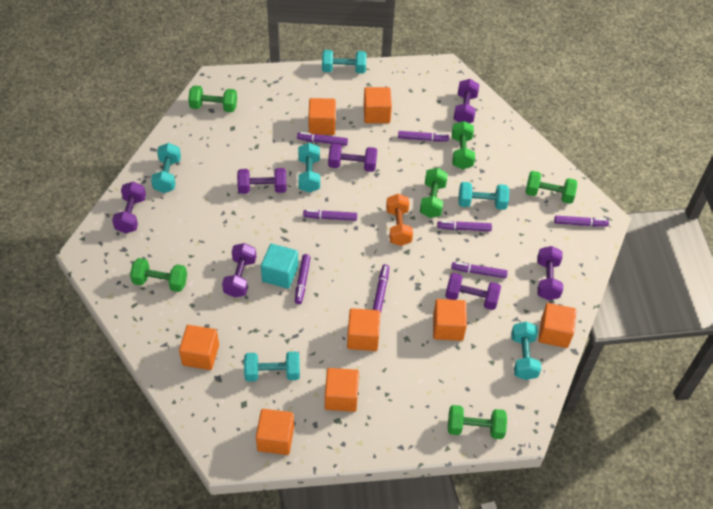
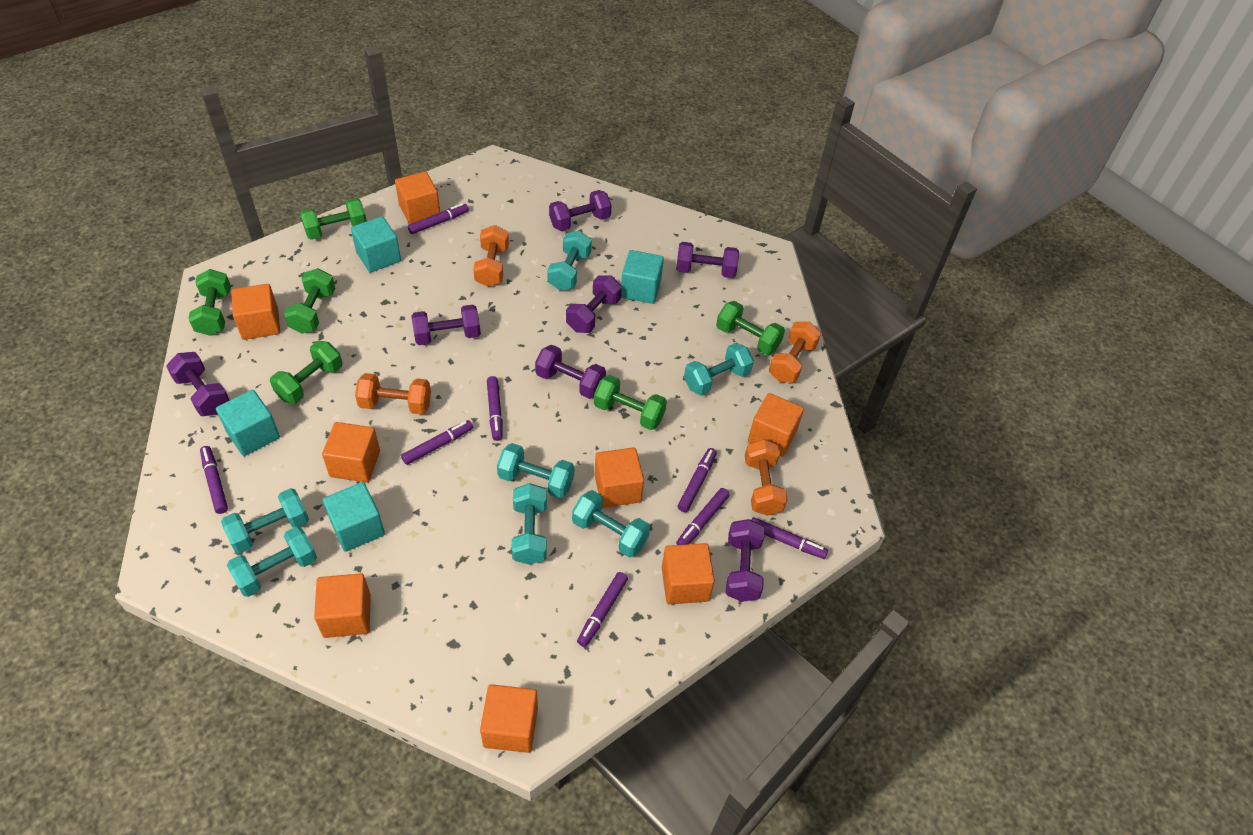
orange dumbbell: [386,194,413,246] = 1 -> [355,373,431,415] [473,225,509,287] [745,439,788,516] [769,322,821,383] = 4
turquoise cube: [261,244,298,289] = 1 -> [216,390,280,456] [323,482,385,552] [351,216,401,273] [621,250,664,304] = 4
turquoise dumbbell: [151,143,181,193] [244,352,300,382] [298,143,320,193] [322,50,366,73] [458,182,509,210] [511,322,541,380] = 6 -> [221,488,309,554] [227,526,317,597] [497,443,574,499] [512,483,547,565] [547,231,592,290] [572,490,650,557] [684,343,754,396] = 7

